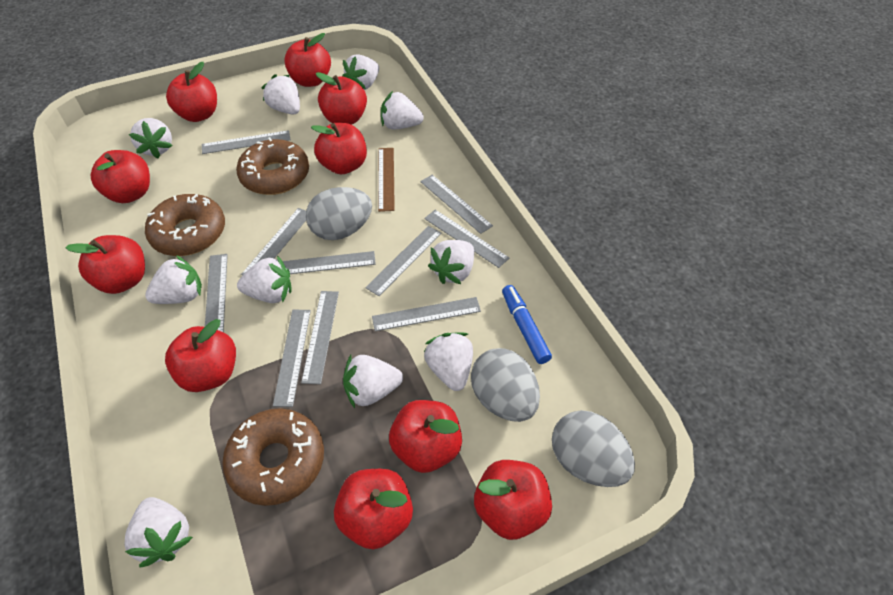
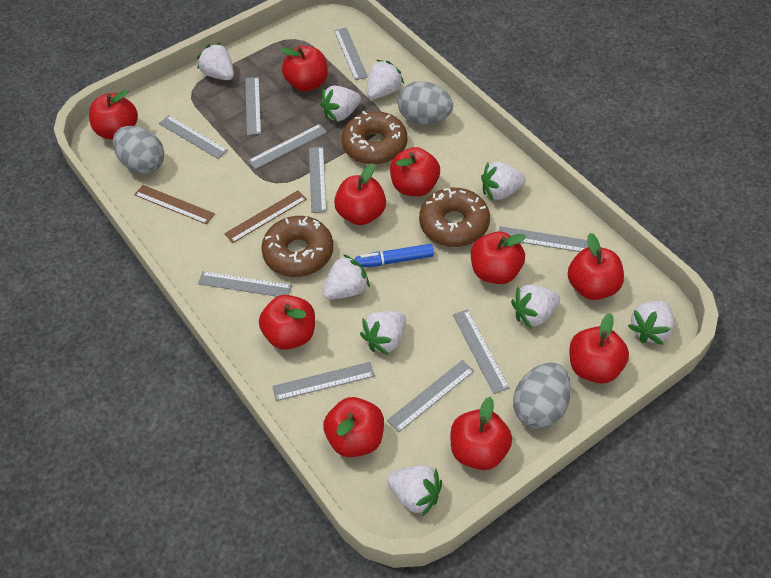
brown ruler: [378,148,395,212] = 1 -> [134,185,215,224] [224,190,307,243] = 2
white strawberry: [124,497,193,568] [129,118,172,159] [145,255,202,304] [237,255,292,303] [261,74,300,114] [342,54,379,90] [343,355,403,408] [381,91,424,129] [424,332,473,391] [428,240,474,284] = 10 -> [197,43,234,80] [320,85,361,122] [322,254,370,299] [360,311,406,355] [367,60,404,99] [387,465,442,517] [481,162,526,200] [511,285,560,328] [628,301,674,345] = 9

